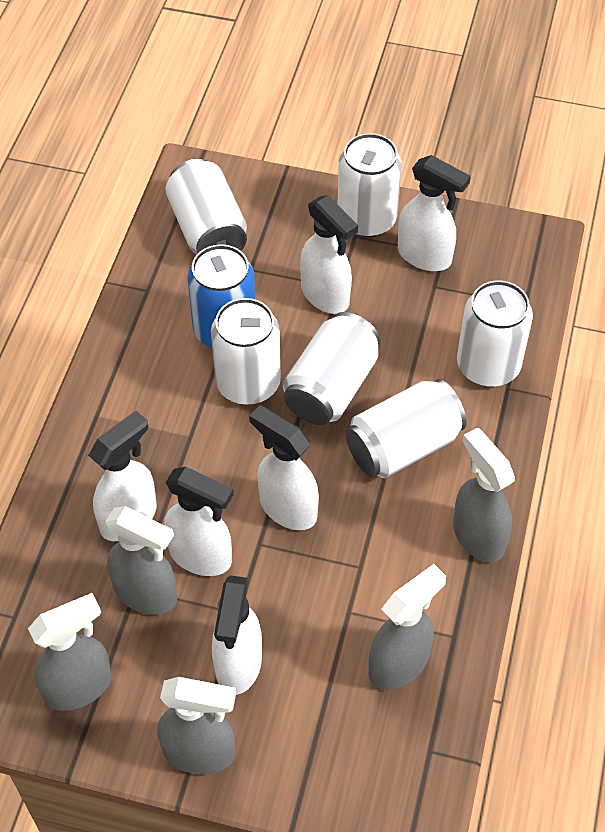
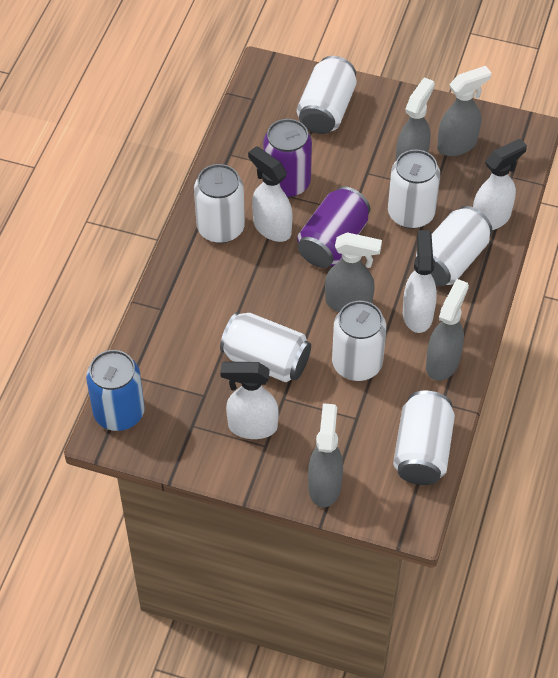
purple can: none = 0 -> [263,119,312,198] [297,186,370,268] = 2
white can: [165,159,247,254] [211,298,281,405] [283,312,381,425] [337,133,402,238] [345,379,467,478] [457,280,533,387] = 6 -> [194,164,245,243] [220,312,311,382] [297,56,357,134] [332,301,386,381] [388,149,440,229] [393,391,455,485] [416,206,492,286] = 7
white spray bottle: [88,411,156,541] [164,467,234,576] [212,575,262,695] [249,405,319,530] [300,195,358,314] [398,155,471,271] = 6 -> [220,362,279,439] [248,146,292,242] [403,230,437,333] [473,139,527,230] = 4

